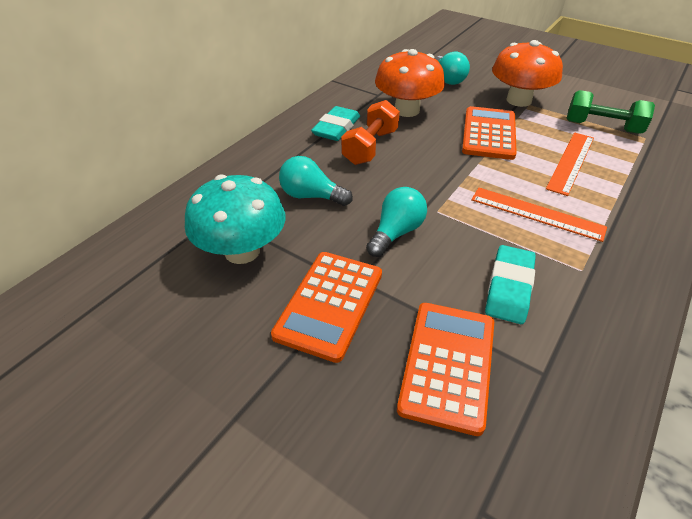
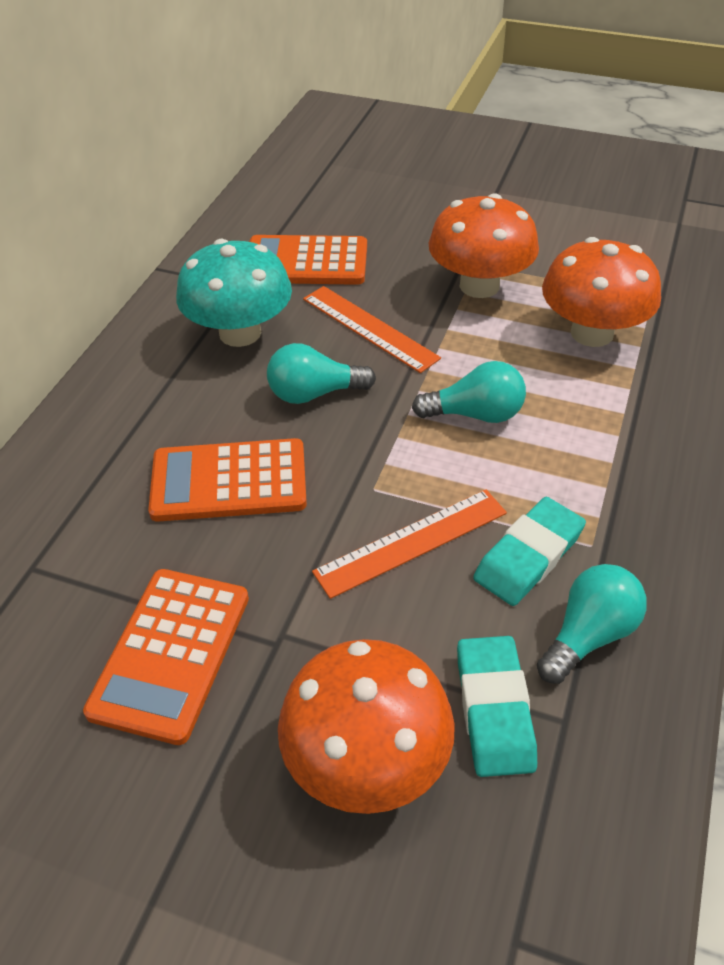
green dumbbell: [566,90,655,134] = 1 -> none = 0
orange dumbbell: [341,100,400,165] = 1 -> none = 0
orange mushroom: [375,49,445,117] [492,40,563,107] = 2 -> [278,639,455,814] [429,193,539,298] [542,237,661,347] = 3

